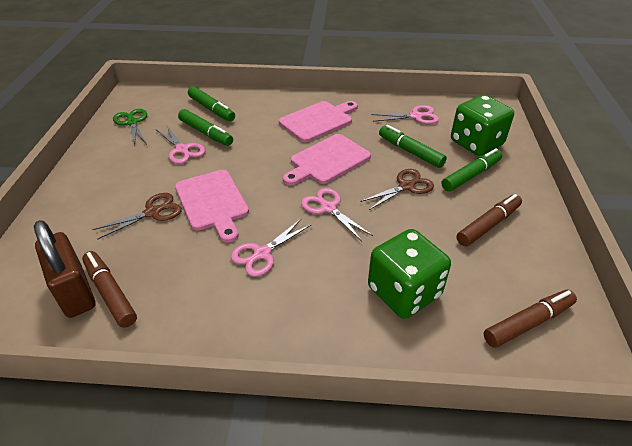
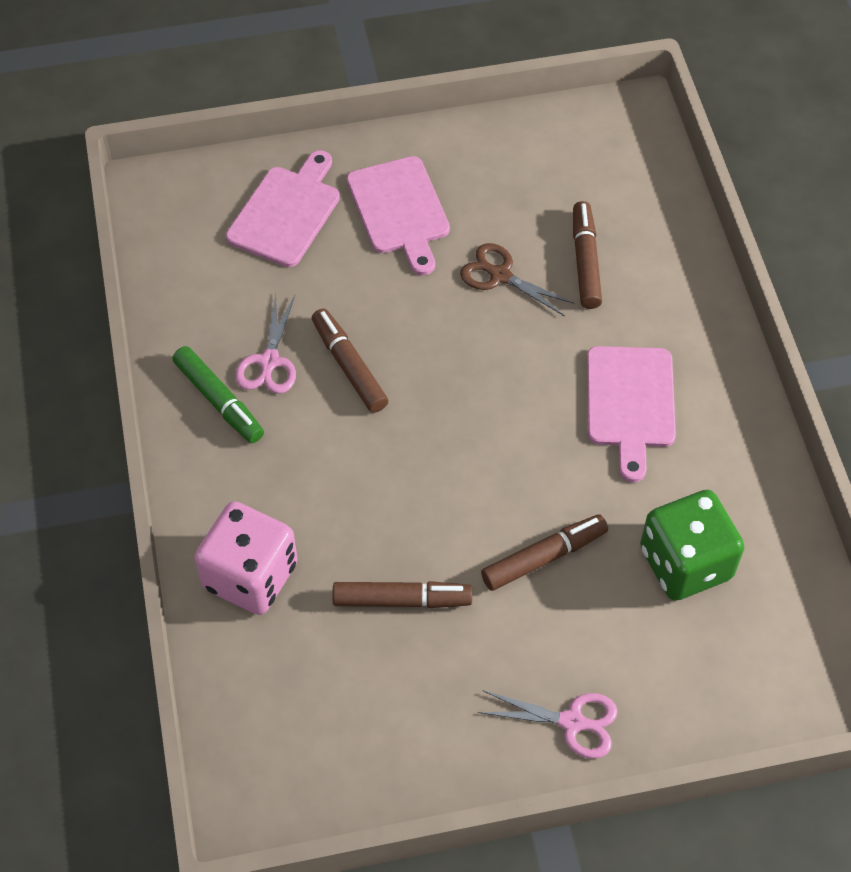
brown marker: [82,251,137,328] [457,194,522,246] [484,290,577,348] = 3 -> [312,309,388,413] [332,581,472,608] [481,515,608,591] [573,201,602,309] = 4
brown padlock: [34,220,95,318] = 1 -> none = 0
brown scissors: [92,193,182,240] [360,169,434,210] = 2 -> [460,243,575,316] = 1
green dice: [368,229,451,319] [451,95,514,156] = 2 -> [640,490,745,601] = 1
green marker: [178,109,233,146] [188,86,235,121] [379,125,447,168] [442,148,502,192] = 4 -> [172,346,264,443] = 1
green scissors: [113,109,147,147] = 1 -> none = 0
pink dice: none = 0 -> [194,501,297,615] = 1
pink scissors: [157,125,205,164] [231,218,312,277] [301,188,373,241] [371,105,439,124] = 4 -> [235,294,296,394] [478,690,618,759] = 2

